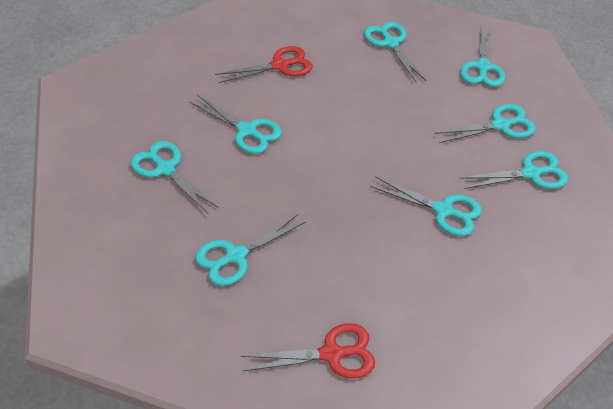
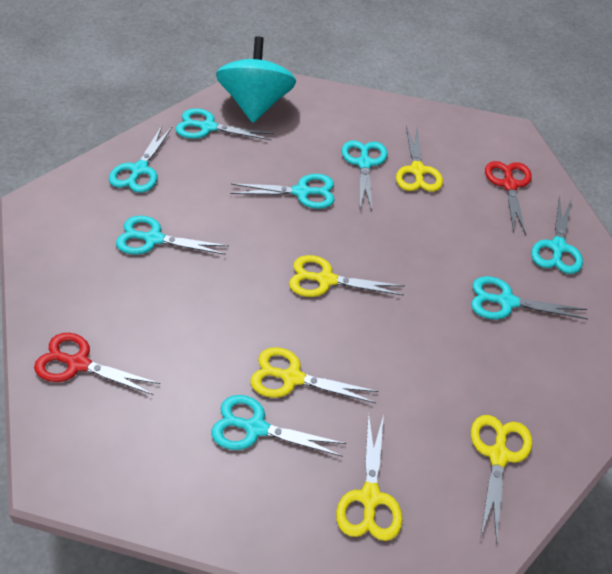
turquoise spinning top: none = 0 -> [216,36,296,123] = 1
yellow scissors: none = 0 -> [250,347,379,403] [289,255,405,297] [336,413,403,541] [396,126,443,192] [471,415,532,544] = 5

